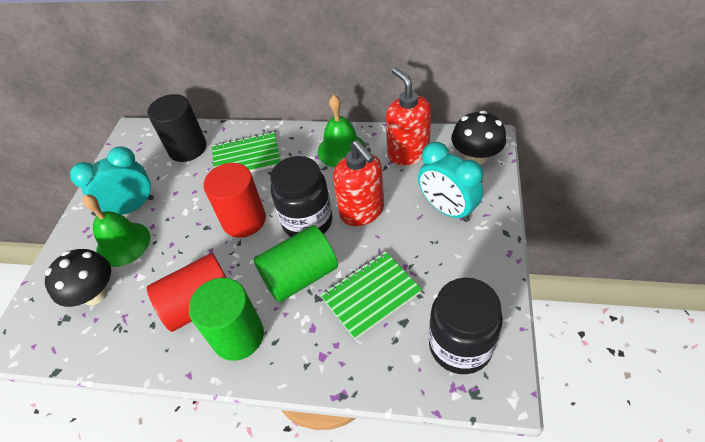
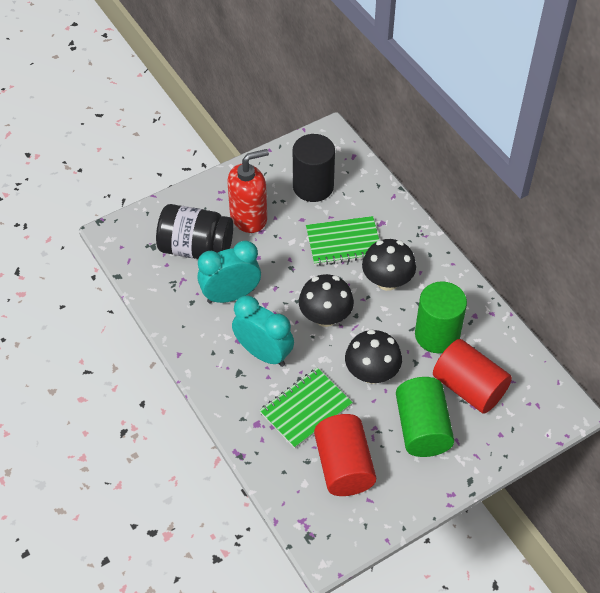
black jar: [270,156,333,237] [429,278,503,374] = 2 -> [156,204,233,259] = 1
black mushroom: [45,249,111,307] [451,111,506,165] = 2 -> [299,274,354,327] [345,329,402,384] [362,239,416,291] = 3
green bell: [83,195,150,267] [318,95,366,168] = 2 -> none = 0
red soap dispenser: [333,140,384,226] [386,67,431,166] = 2 -> [227,149,269,233] = 1

